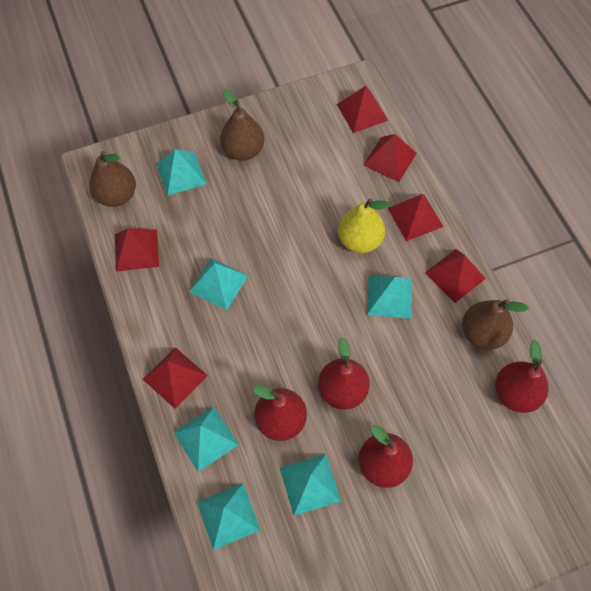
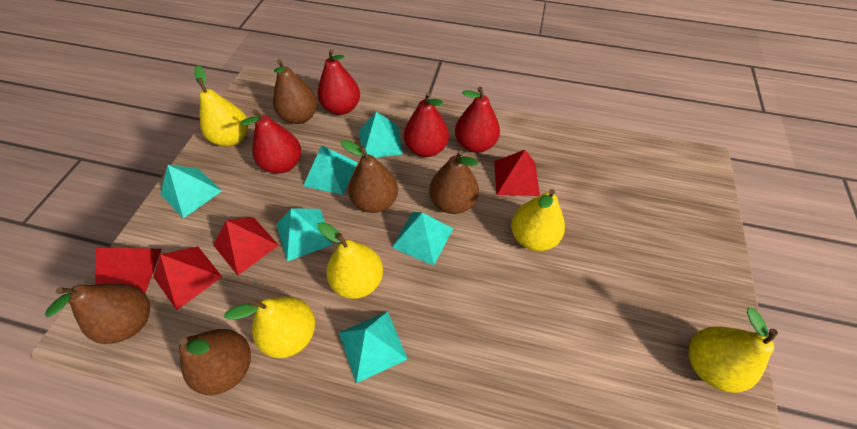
brown pear: [89,151,136,207] [220,89,264,161] [462,299,529,350] = 3 -> [45,284,150,344] [179,329,251,395] [273,59,317,124] [341,140,398,213] [429,150,479,214] = 5
red pyramid: [115,228,159,272] [143,347,208,409] [337,86,388,133] [363,134,417,182] [388,194,444,241] [425,249,486,303] = 6 -> [95,248,162,293] [153,246,222,310] [213,217,279,275] [494,150,540,196] = 4
yellow pear: [338,198,390,253] = 1 -> [194,65,249,147] [224,296,315,358] [318,222,383,299] [511,189,565,251] [688,308,778,393] = 5

